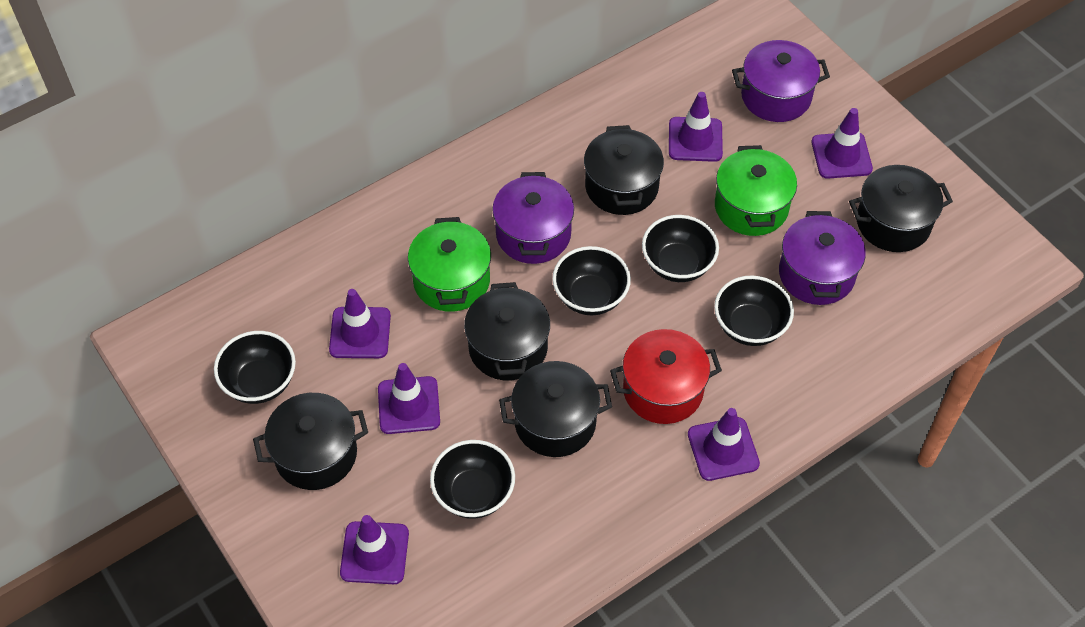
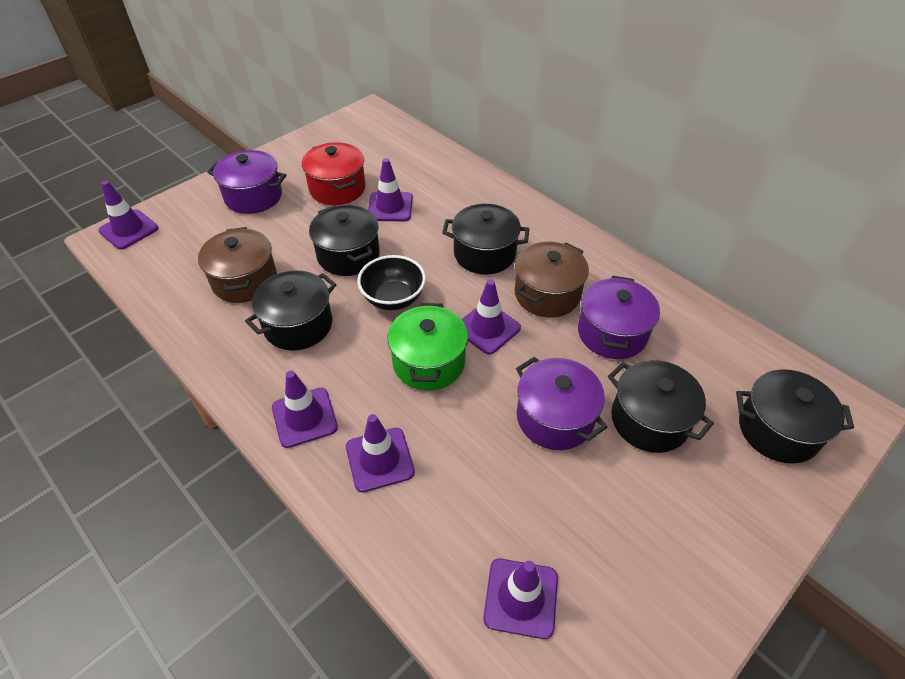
black bowl: [214,331,296,404] [430,440,515,519] [552,246,631,315] [642,215,719,282] [714,276,794,346] = 5 -> [357,255,426,310] = 1
brown pot: none = 0 -> [198,227,277,303] [515,242,589,318] = 2
green pot: [408,217,491,312] [715,145,797,236] = 2 -> [387,303,468,391] = 1

